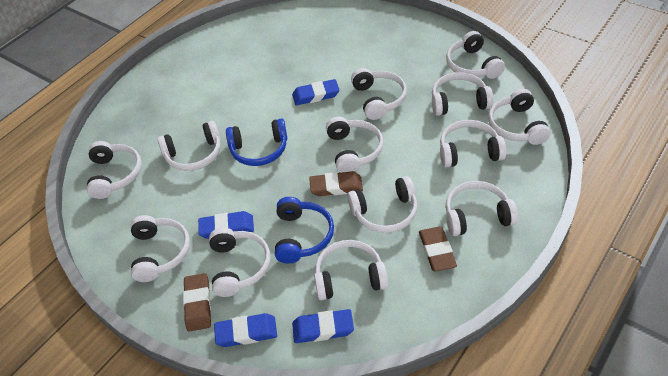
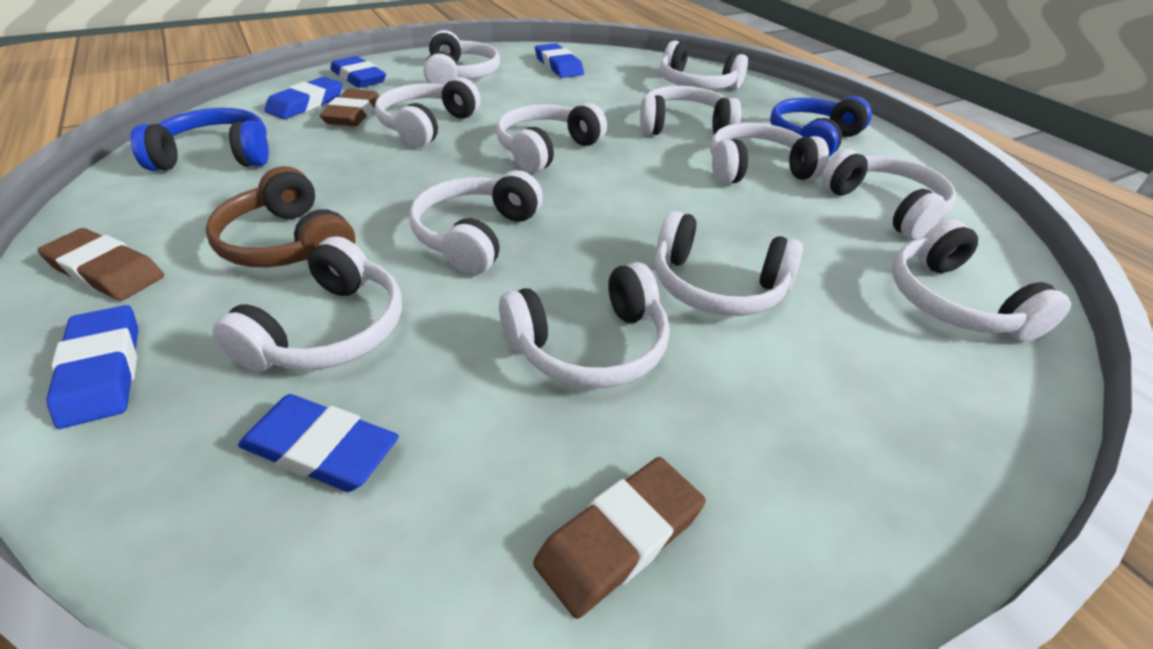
blue eraser: [198,211,254,239] [214,313,277,347] [292,79,340,105] [292,309,354,343] = 4 -> [46,305,138,429] [238,394,399,492] [264,77,343,119] [331,56,386,88] [535,43,584,78] = 5
brown headphones: none = 0 -> [205,166,355,267] = 1
white headphones: [87,141,142,199] [131,215,190,282] [158,121,221,171] [209,228,271,297] [314,240,388,301] [326,117,384,173] [347,176,417,233] [351,68,407,120] [432,72,494,116] [440,120,506,168] [445,181,518,236] [446,31,505,79] [488,89,551,145] = 13 -> [212,236,402,372] [375,77,481,148] [409,170,543,275] [424,30,500,85] [496,103,607,173] [499,262,669,388] [640,86,741,135] [655,211,803,316] [660,40,748,90] [710,122,829,184] [821,149,956,239] [892,220,1071,342] = 12

